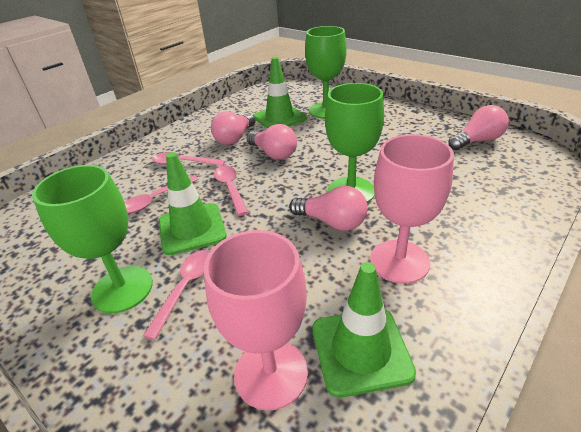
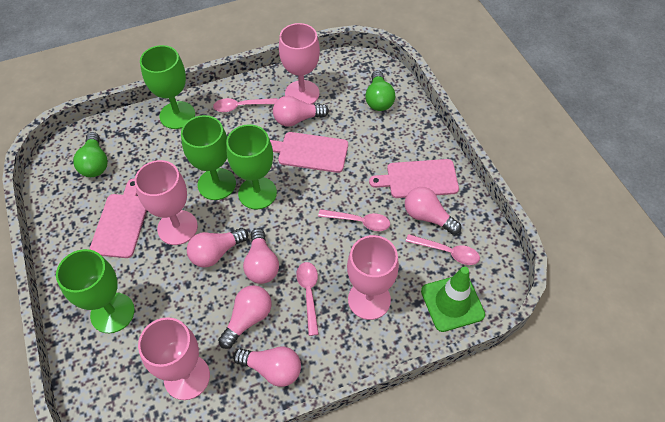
green goblet: [32,165,153,313] [305,26,347,119] [325,83,384,203] = 3 -> [56,249,134,333] [140,45,195,129] [181,115,236,200] [226,124,277,209] = 4
green light bulb: none = 0 -> [73,132,108,177] [365,70,395,111] = 2
green traffic cone: [159,152,227,255] [253,57,307,128] [313,262,416,398] = 3 -> [421,267,485,332] = 1
pink cutting board: none = 0 -> [89,178,147,258] [270,132,348,173] [369,159,459,198] = 3
pink goblet: [204,230,308,411] [370,134,454,284] = 2 -> [135,160,198,245] [138,317,210,400] [279,23,320,104] [347,235,399,320] = 4
pink light bulb: [211,111,256,145] [246,124,297,160] [289,186,368,231] [448,105,509,150] = 4 -> [187,228,248,268] [218,285,272,349] [233,347,301,387] [243,229,279,284] [273,96,329,127] [405,187,461,235] = 6

